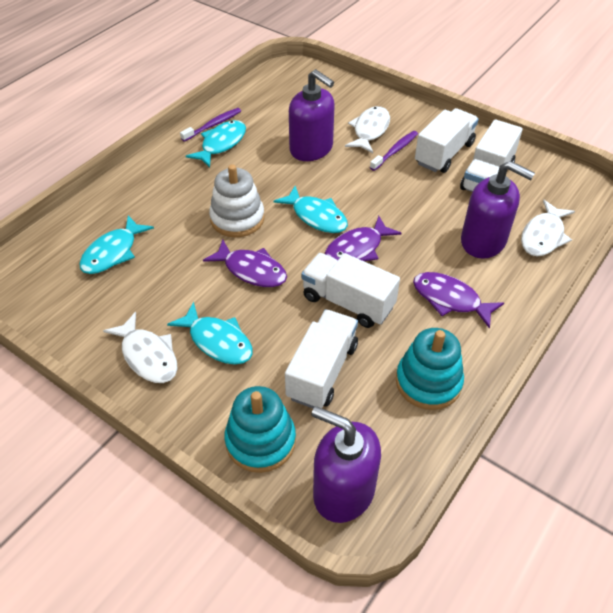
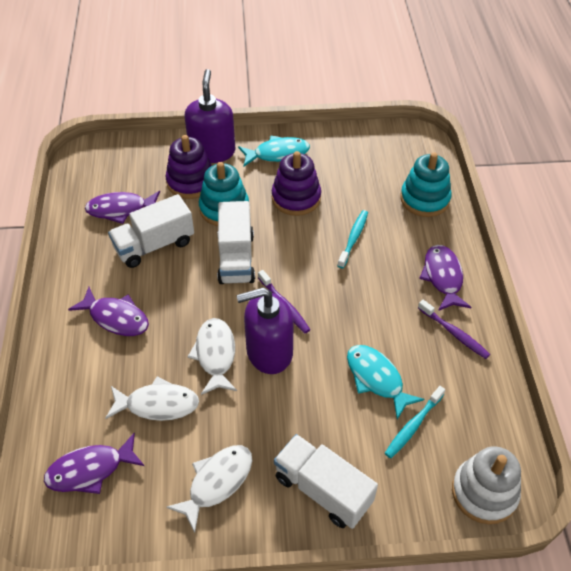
purple fish: [203,239,287,287] [325,216,402,261] [413,272,504,329] = 3 -> [44,433,144,494] [68,287,149,336] [85,191,160,224] [419,245,471,311] = 4
purple soap dispenser: [289,69,335,161] [311,406,381,523] [461,161,535,259] = 3 -> [184,69,235,163] [236,288,294,374] = 2
purple stacking toy: none = 0 -> [165,135,212,199] [272,151,321,216] = 2
turquoise fish: [79,215,154,274] [167,302,253,365] [186,120,246,167] [274,186,348,233] = 4 -> [238,136,310,166] [347,345,424,419] = 2
turquoise toothbrush: none = 0 -> [338,210,368,268] [385,386,445,458] = 2
white truck: [285,309,358,408] [301,253,400,328] [415,108,479,173] [460,119,523,192] = 4 -> [108,194,194,268] [217,201,255,284] [274,434,378,529] = 3

